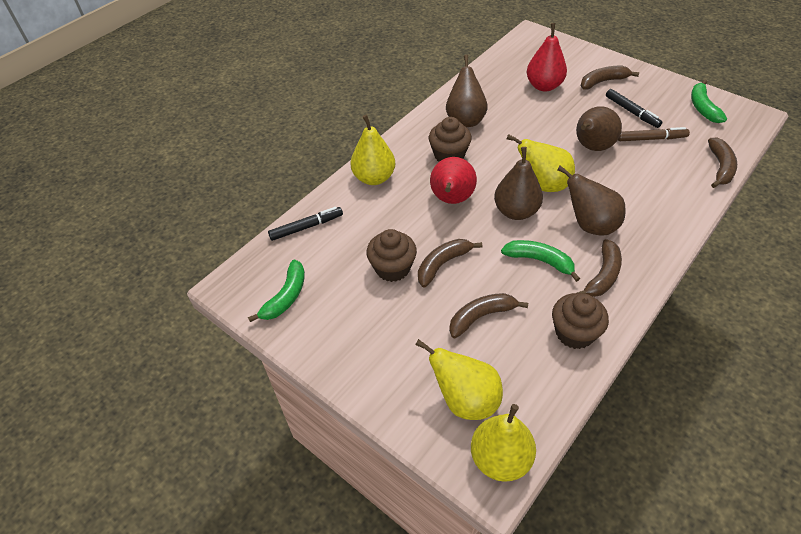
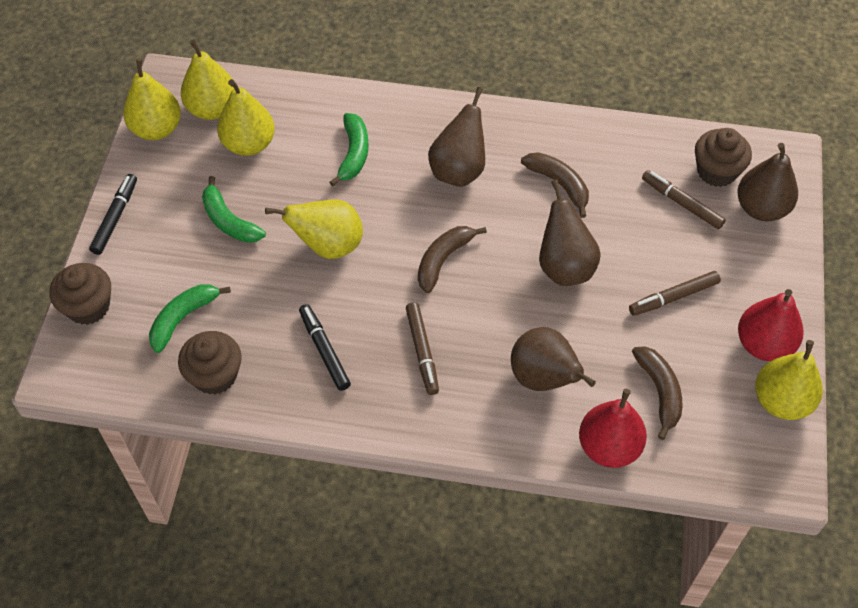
brown banana: [418,239,482,287] [449,293,528,338] [577,239,622,297] [581,66,639,90] [708,138,737,188] = 5 -> [418,226,487,293] [521,152,589,218] [632,346,683,440] = 3
brown marker: [618,127,690,141] = 1 -> [406,302,439,395] [629,271,721,316] [642,170,726,229] = 3
yellow pear: [350,115,395,185] [415,339,503,420] [471,404,536,482] [507,134,575,192] = 4 -> [123,58,181,140] [181,39,234,120] [217,79,275,156] [265,199,363,259] [755,340,823,420] = 5

